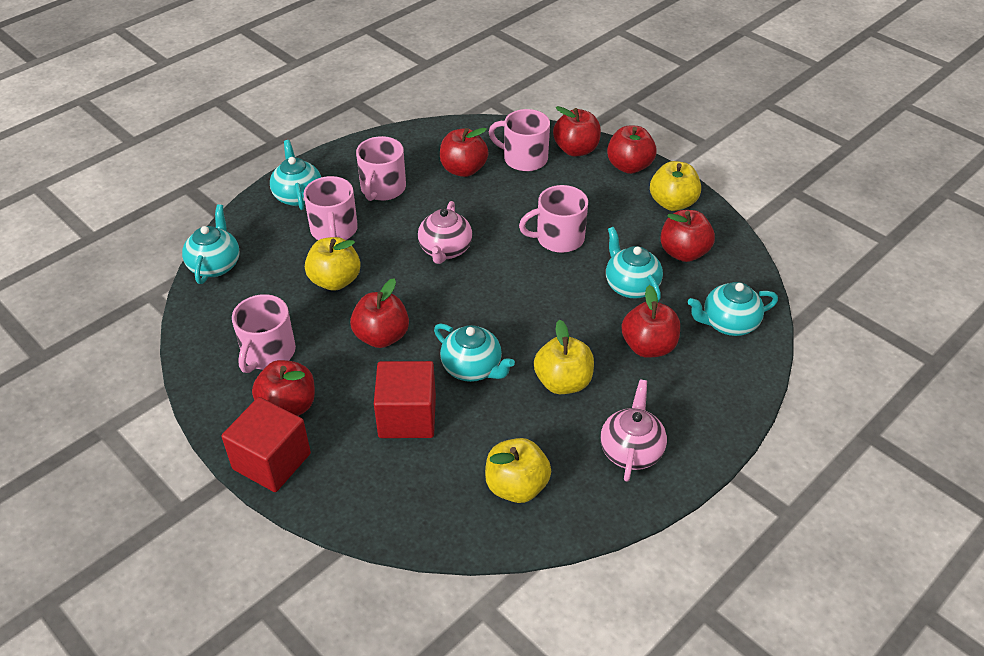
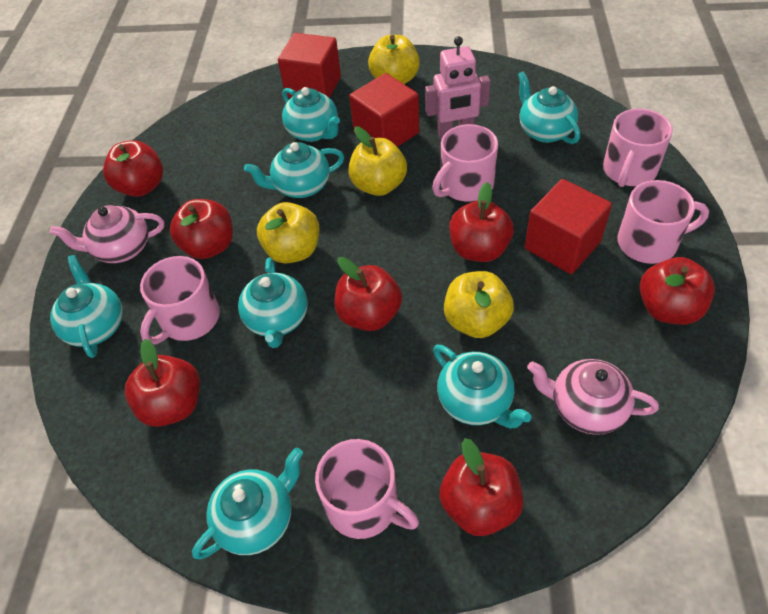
pink robot: none = 0 -> [425,36,490,140] = 1
red cube: [221,397,311,492] [374,361,436,438] = 2 -> [278,33,341,98] [349,73,419,147] [525,179,612,274] = 3
turquoise teapot: [182,204,240,284] [270,140,321,210] [434,323,515,382] [606,227,663,302] [688,282,778,336] = 5 -> [50,255,123,358] [192,448,303,560] [238,258,308,348] [244,142,344,198] [282,87,340,142] [433,345,531,428] [518,71,580,144] = 7

